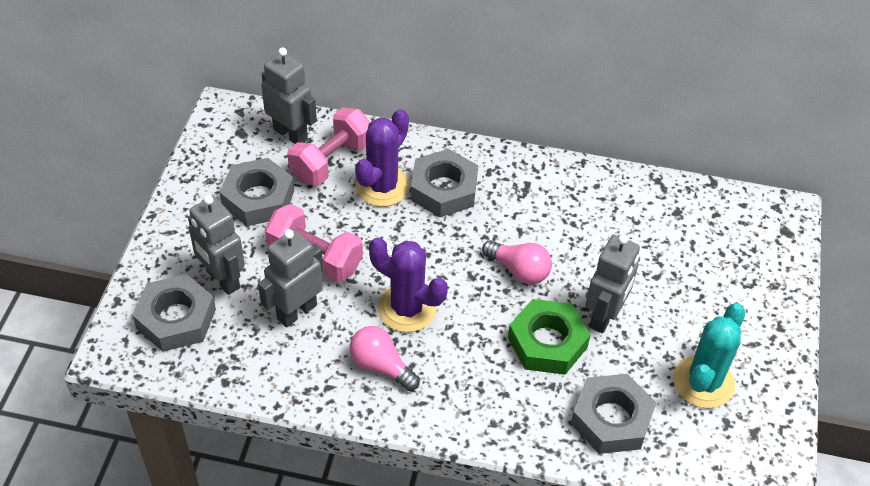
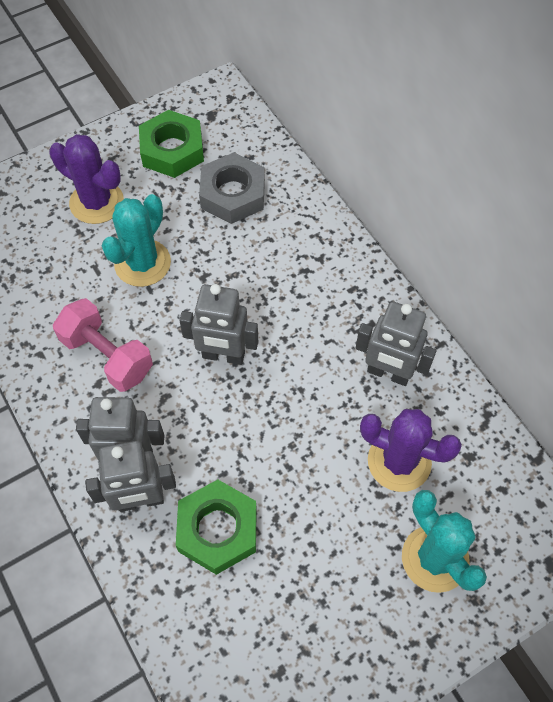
green nut: [508,299,591,375] = 1 -> [139,110,204,178] [176,480,257,575] = 2
grey nut: [132,274,216,352] [220,158,294,226] [411,149,478,217] [571,374,656,454] = 4 -> [199,152,265,224] = 1
pink dumbbell: [265,204,363,282] [287,108,370,186] = 2 -> [53,298,153,392] = 1
pink light bulb: [350,326,420,391] [482,240,552,284] = 2 -> none = 0
turquoise cactus: [673,303,745,408] = 1 -> [102,194,171,287] [402,490,487,593] = 2

